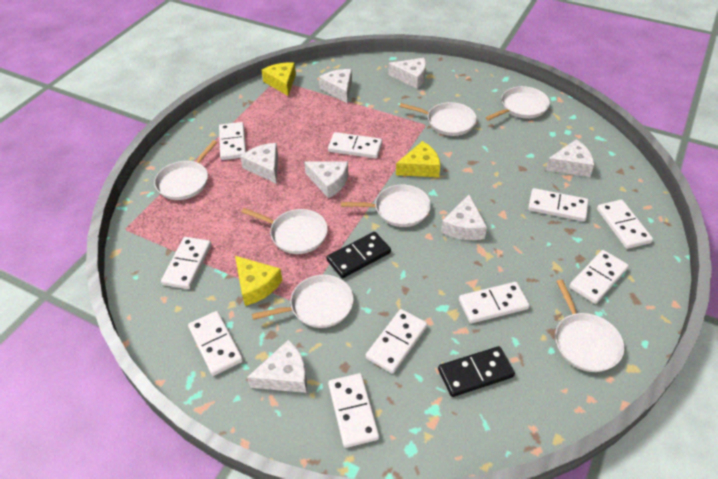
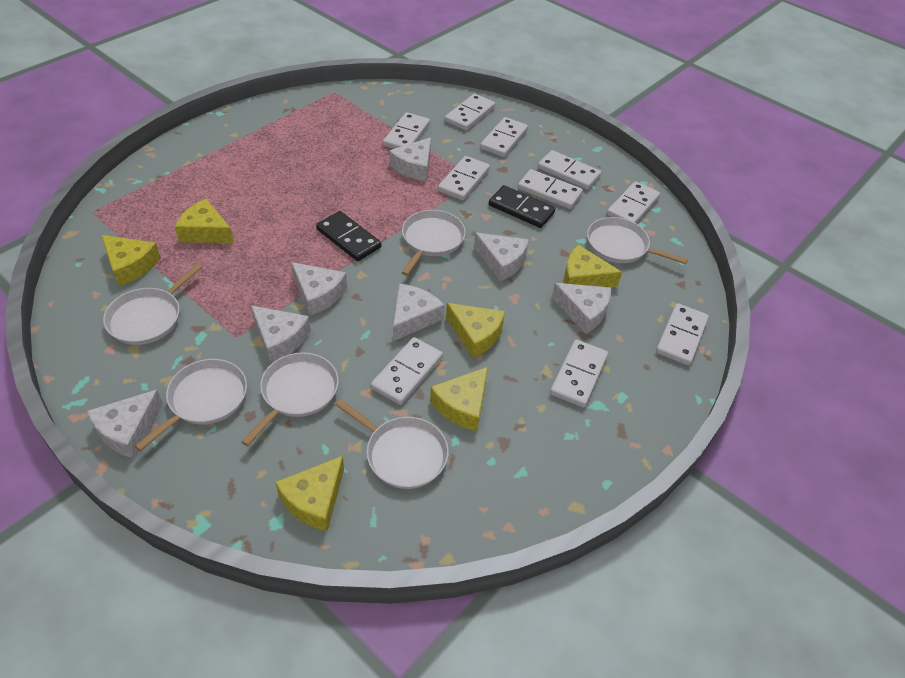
white pan: [154,140,217,200] [241,208,328,254] [252,275,354,328] [341,185,431,227] [399,102,477,136] [485,86,550,121] [555,279,624,372] = 7 -> [103,263,203,345] [135,359,247,451] [241,352,339,446] [335,399,449,489] [402,210,466,276] [587,217,688,264] = 6
yellow cheese: [235,256,282,306] [262,62,296,96] [396,141,440,177] = 3 -> [102,235,161,286] [175,199,234,243] [275,456,344,531] [430,367,488,431] [446,303,505,358] [564,245,622,287] = 6

